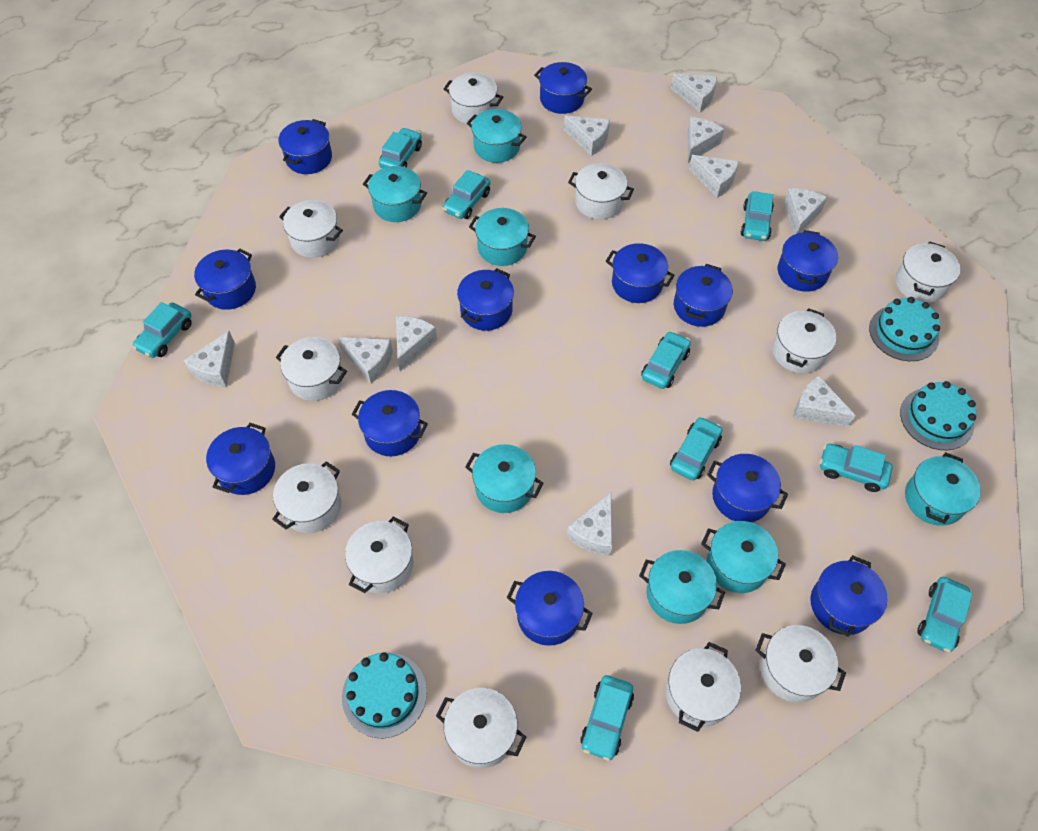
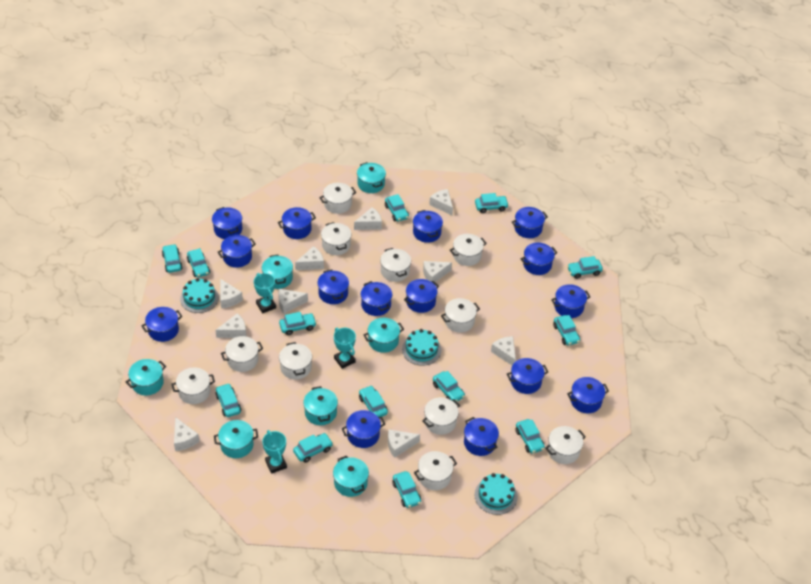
blue pot: [194,248,256,310] [206,423,275,495] [279,119,332,174] [352,390,428,456] [457,268,514,331] [507,571,593,646] [534,62,592,114] [606,243,675,303] [674,264,733,327] [707,454,788,522] [778,230,838,292] [811,555,888,637] = 12 -> [141,307,182,342] [212,207,242,239] [218,235,256,268] [278,207,316,239] [317,270,349,304] [342,410,385,448] [361,281,392,316] [404,279,439,313] [413,210,443,243] [464,417,499,456] [507,358,548,394] [512,207,548,238] [521,243,557,275] [551,284,590,318] [567,377,609,413] = 15
turquoise car: [132,302,192,358] [379,128,422,169] [443,170,490,219] [580,675,634,761] [641,331,691,389] [670,416,722,480] [741,191,774,241] [820,444,892,492] [917,577,972,653] = 9 -> [162,244,183,273] [187,248,210,278] [215,383,241,417] [279,312,317,335] [293,433,333,463] [359,385,388,417] [385,194,409,222] [392,471,421,508] [433,371,465,403] [475,193,509,213] [515,419,545,454] [553,315,580,346] [567,256,603,279] = 13
turquoise trophy: none = 0 -> [254,273,276,313] [262,430,287,474] [334,328,356,369] = 3

